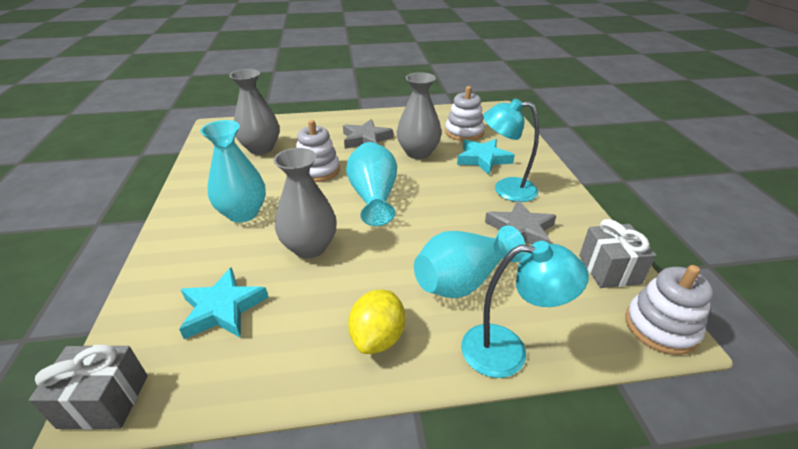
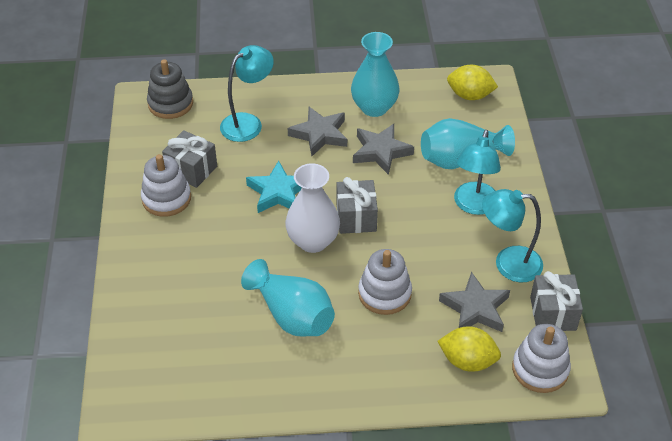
grey gift: [29,345,148,430] [579,219,656,288] = 2 -> [162,130,217,188] [337,177,378,234] [530,271,583,331] = 3
grey stacking toy: none = 0 -> [147,59,193,119] = 1
grey star: [343,119,393,149] [485,200,556,245] = 2 -> [288,107,347,157] [353,124,414,175] [439,272,510,332] = 3
grey vase: [229,69,279,155] [274,148,337,259] [397,72,442,159] = 3 -> none = 0
turquoise lamp: [461,241,589,378] [483,99,539,202] = 2 -> [220,45,274,142] [454,130,501,215] [482,189,543,282] = 3
turquoise star: [179,267,269,339] [457,139,515,175] = 2 -> [246,161,302,213] = 1
white vase: none = 0 -> [285,163,340,253] = 1
yellow lemon: [348,290,405,354] = 1 -> [437,326,501,372] [447,65,498,100] = 2

